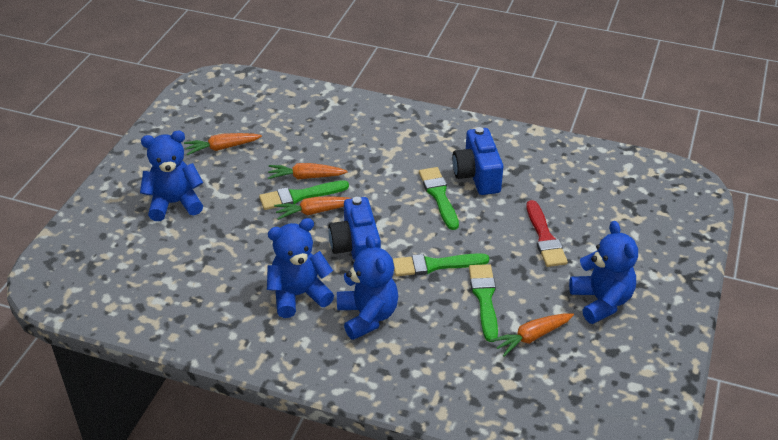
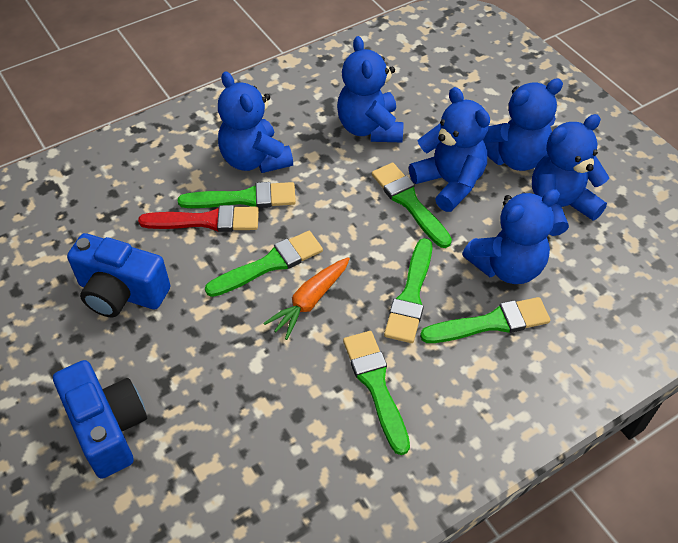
blue teddy bear: [140,131,203,221] [267,218,334,318] [337,235,398,340] [569,221,638,324] = 4 -> [218,71,293,173] [337,36,404,142] [409,87,490,212] [462,189,560,284] [483,78,563,171] [532,114,609,236] = 6
green brush: [259,180,349,210] [393,253,489,276] [419,167,459,230] [469,264,498,342] = 4 -> [178,182,296,208] [205,231,323,297] [343,331,410,455] [372,163,452,248] [384,238,433,343] [420,297,550,343] = 6
orange carrot: [184,133,262,155] [268,163,348,179] [274,196,352,220] [490,313,574,357] = 4 -> [263,257,350,340] = 1

